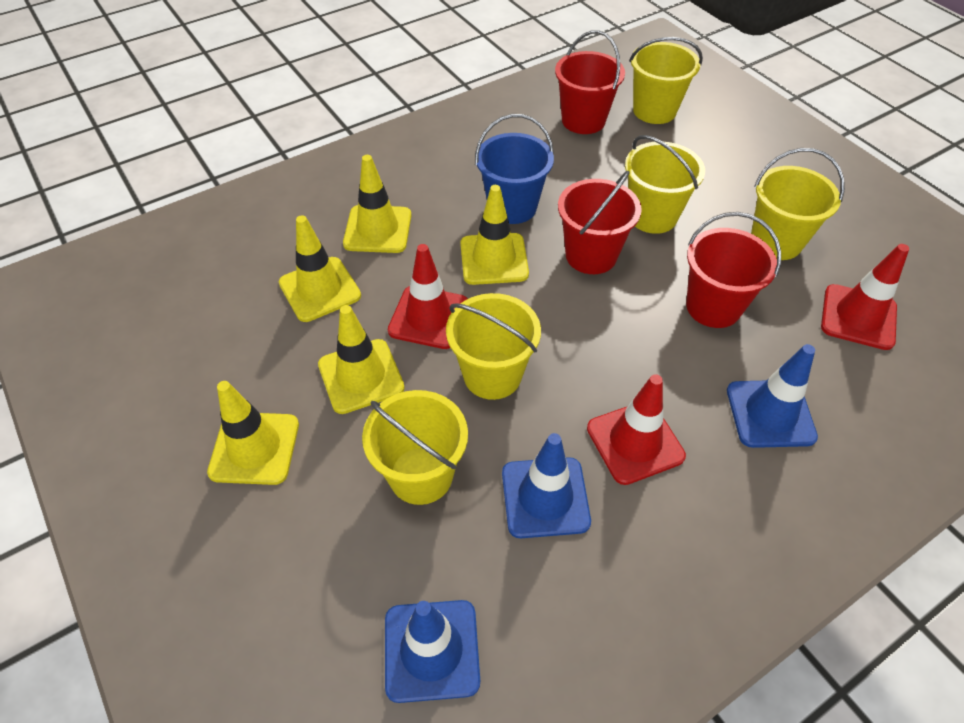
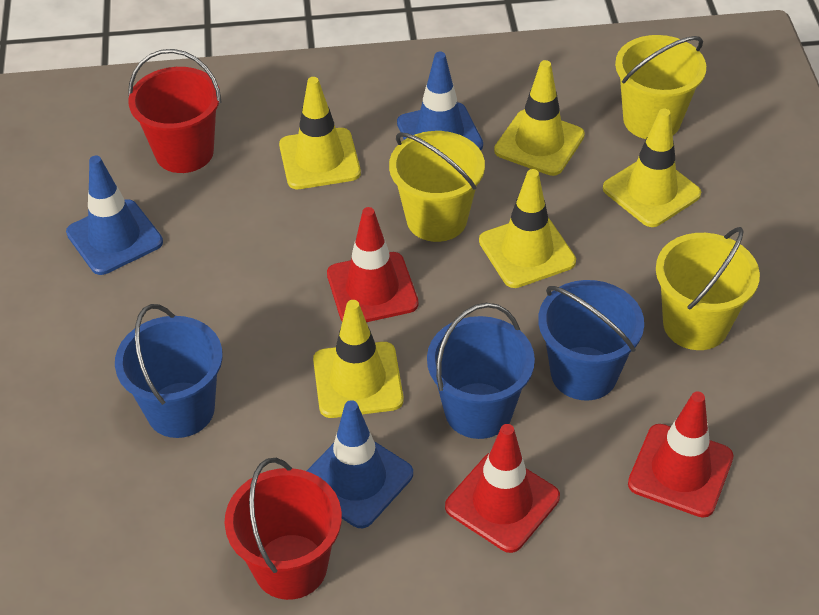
blue bucket: [475,114,554,224] = 1 -> [115,304,223,438] [427,303,535,439] [538,280,644,401] = 3
red bucket: [555,30,625,134] [558,171,642,274] [686,212,781,328] = 3 -> [128,49,221,173] [224,458,342,600] = 2
yellow bucket: [362,390,468,505] [446,293,541,400] [625,135,705,234] [629,37,703,124] [751,148,845,260] = 5 -> [389,131,485,242] [615,35,706,139] [656,227,760,350] = 3

